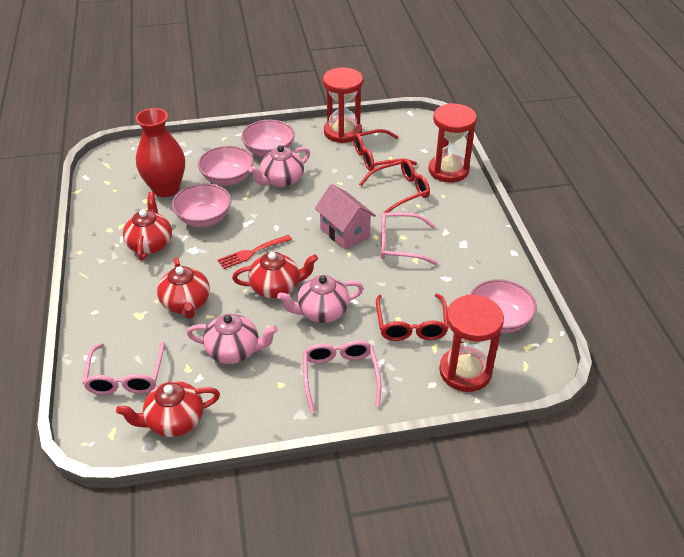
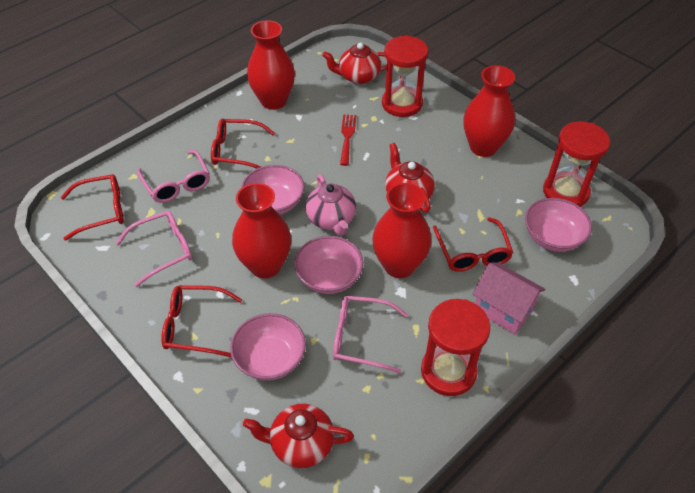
pink teapot: [187,314,278,364] [248,145,310,188] [277,275,363,323] = 3 -> [305,174,356,236] = 1
red glasses: [353,129,417,171] [359,159,430,213] [376,294,449,341] = 3 -> [61,174,124,241] [161,285,242,357] [211,119,275,169] [433,217,513,272] = 4
red teapot: [116,381,220,437] [123,192,172,261] [157,257,210,319] [232,252,318,298] = 4 -> [243,403,354,468] [322,42,387,84] [385,143,435,213] = 3
red vase: [136,108,185,197] = 1 -> [232,183,291,278] [247,20,295,110] [372,183,432,278] [463,65,515,157] = 4

